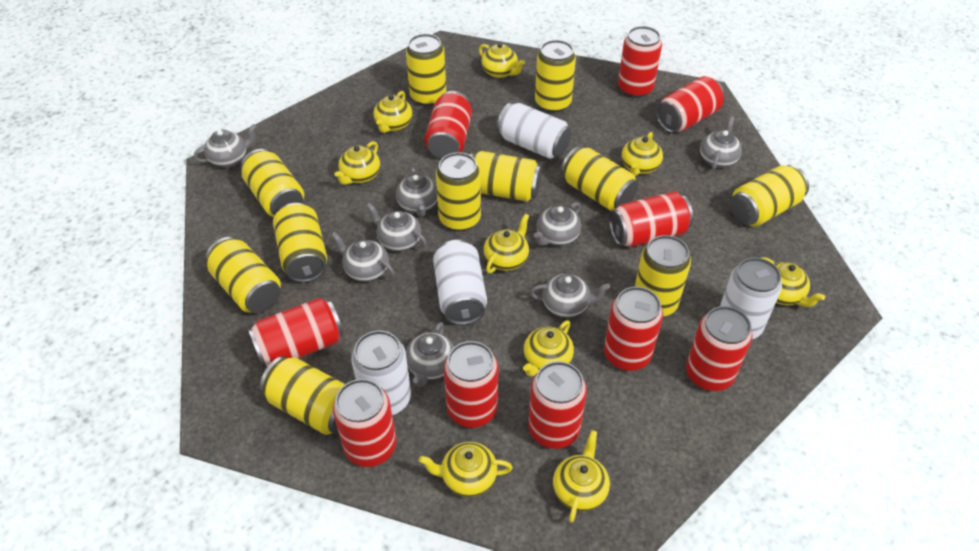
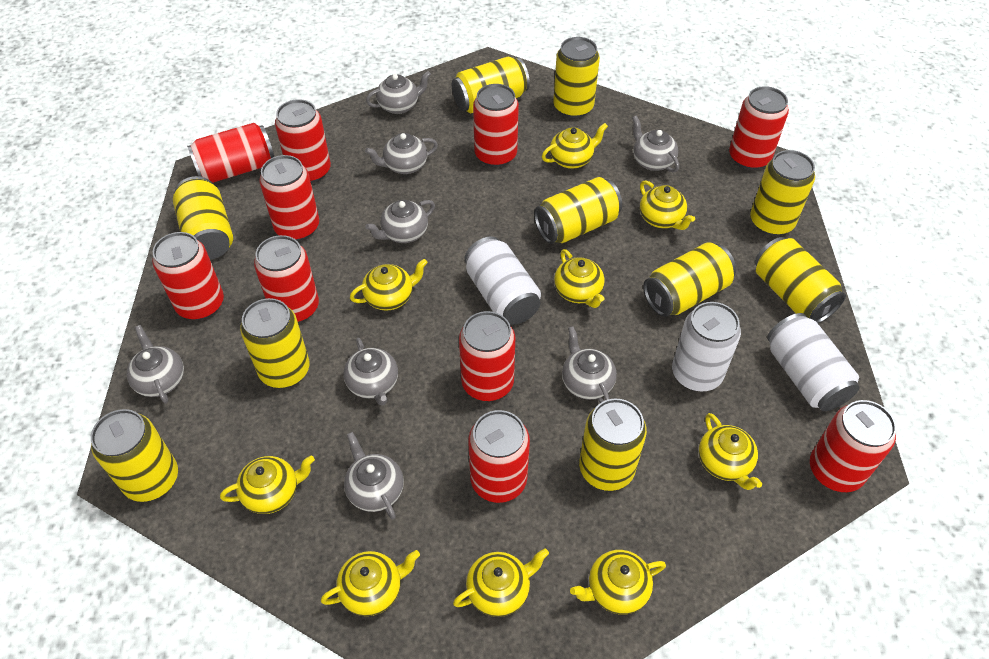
white can: [351,331,411,415] [433,240,487,325] [497,103,571,159] [720,258,782,339] = 4 -> [465,237,541,325] [672,302,741,391] [767,313,859,411] = 3
yellow can: [205,237,281,313] [241,149,304,217] [260,356,345,435] [273,203,327,283] [406,34,446,106] [436,152,481,231] [470,151,542,202] [535,40,576,113] [561,146,638,211] [635,235,691,317] [730,165,809,227] = 11 -> [91,409,178,502] [173,176,233,259] [240,298,310,388] [452,57,530,113] [534,177,622,244] [553,37,600,118] [579,399,647,491] [643,242,736,317] [750,150,815,236] [755,237,846,323] = 10

